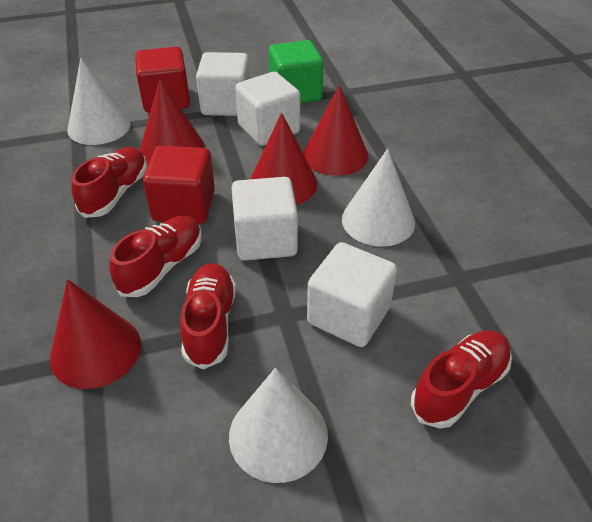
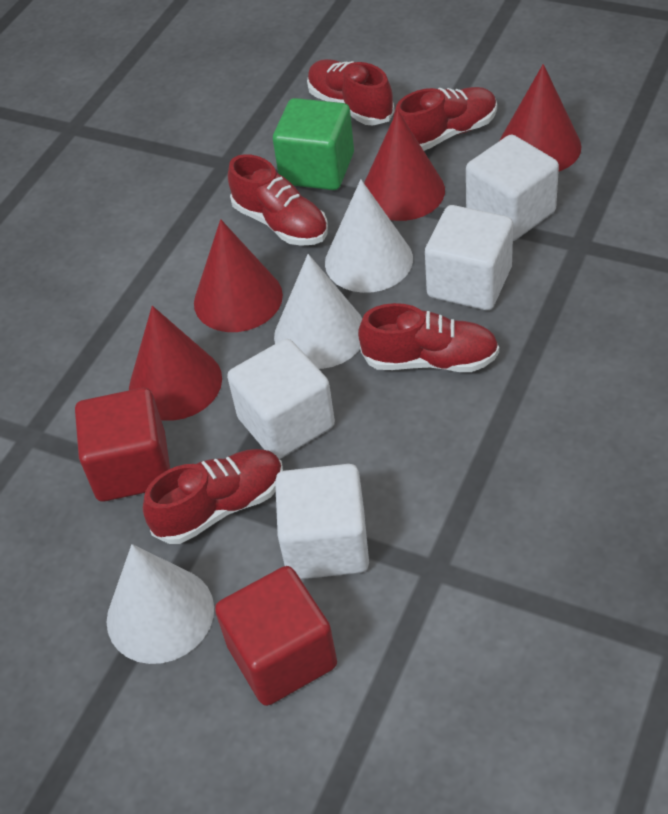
red shoe: [72,147,147,218] [109,216,202,297] [180,263,236,370] [411,330,512,428] = 4 -> [143,449,283,544] [228,154,328,246] [307,59,394,125] [358,303,499,372] [393,87,497,151] = 5

